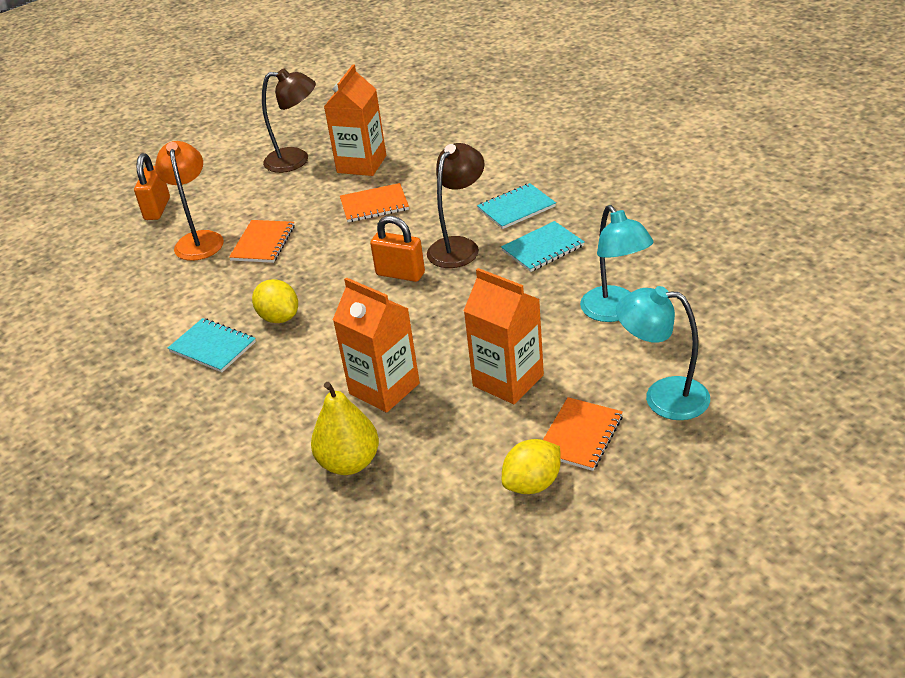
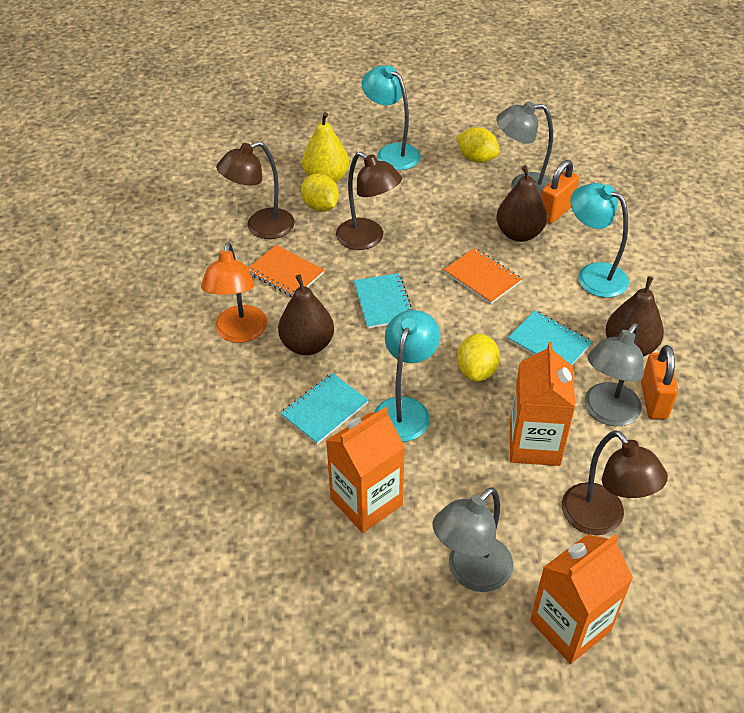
brown lamp: [262,69,316,173] [427,143,485,268] = 2 -> [216,141,295,239] [336,152,402,250] [562,430,668,535] = 3
brown pear: none = 0 -> [278,274,334,355] [496,165,547,242] [605,276,664,357] = 3
grey lamp: none = 0 -> [432,487,513,592] [496,101,553,196] [584,323,644,426] = 3
orange notebook: [229,220,295,263] [340,183,409,222] [543,397,623,471] = 3 -> [247,245,324,297] [443,248,522,304] = 2
turquoise lamp: [580,205,654,322] [616,286,710,420] = 2 -> [361,65,421,170] [374,310,440,442] [570,183,629,298] = 3
yellow lemon: [252,279,298,323] [502,439,561,494] = 2 -> [301,173,339,212] [457,127,500,163] [457,334,500,382] = 3

